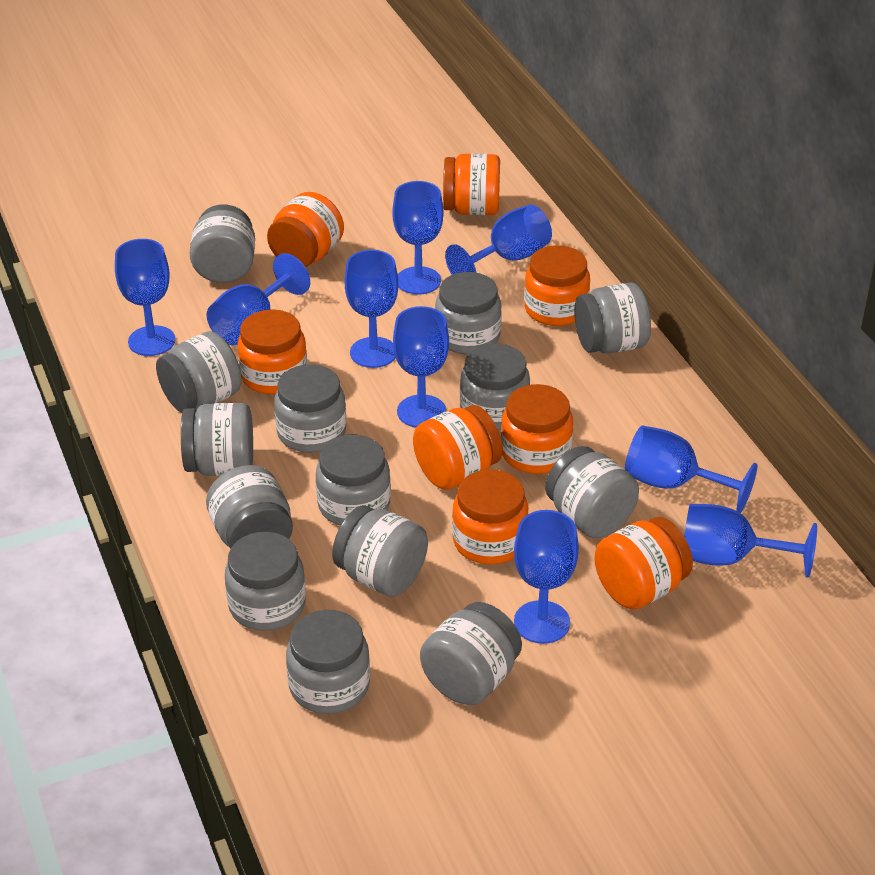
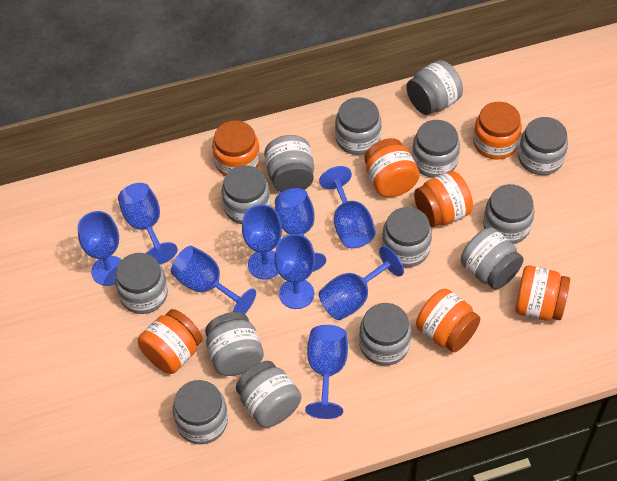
orange jar: [237,310,307,394] [267,192,344,267] [413,405,503,490] [443,153,500,215] [452,469,528,565] [501,384,573,474] [524,245,590,326] [594,517,693,610] = 8 -> [138,309,203,374] [212,120,260,176] [364,138,420,197] [414,171,473,227] [416,289,480,352] [473,102,522,160] [515,265,570,320] = 7

